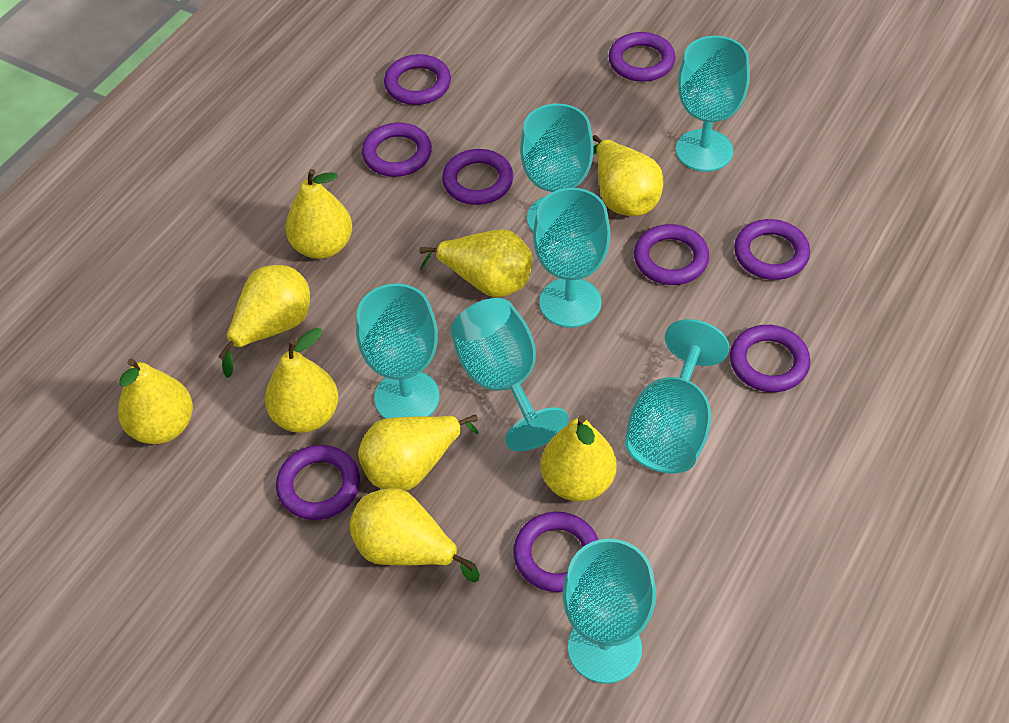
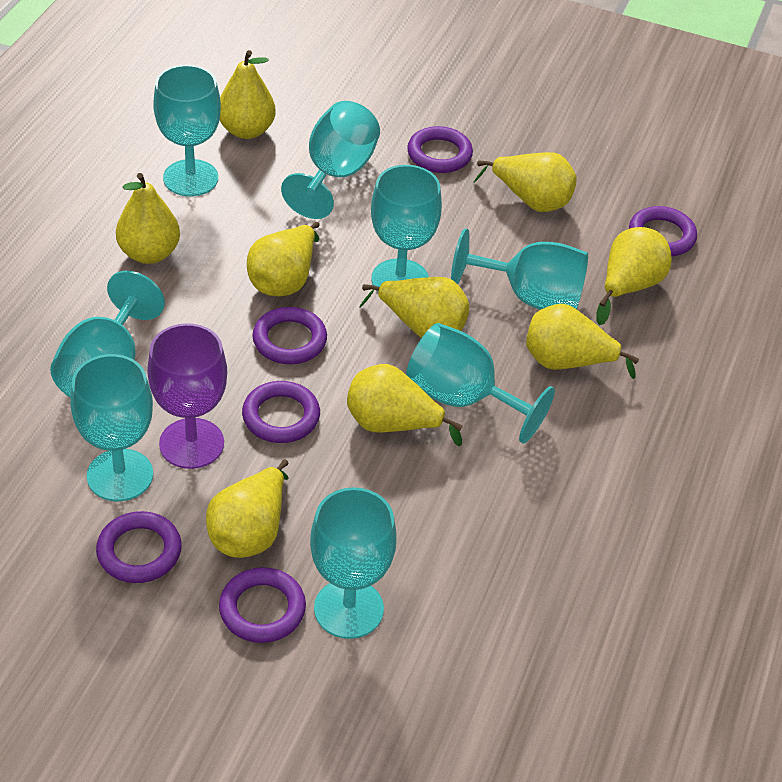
purple goblet: none = 0 -> [147,323,227,469] = 1
purple ring: [276,445,360,520] [362,123,432,177] [384,54,451,105] [442,149,513,205] [513,512,598,592] [609,32,675,82] [634,224,709,285] [730,325,810,392] [734,219,810,280] = 9 -> [96,511,182,583] [219,567,306,643] [242,381,320,443] [252,307,327,364] [407,126,473,173] [629,206,697,256] = 6
turquoise goblet: [356,284,439,419] [450,298,569,451] [520,103,594,232] [533,188,610,328] [562,539,656,684] [625,319,730,473] [676,36,750,172] = 7 -> [50,271,165,398] [70,354,153,501] [153,65,221,196] [281,101,380,219] [310,487,397,639] [371,165,442,292] [406,323,555,444] [451,229,588,310] = 8

